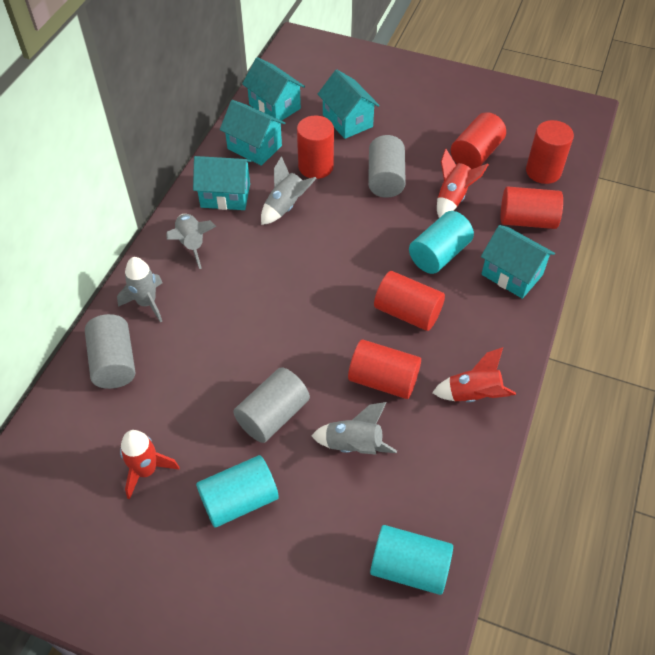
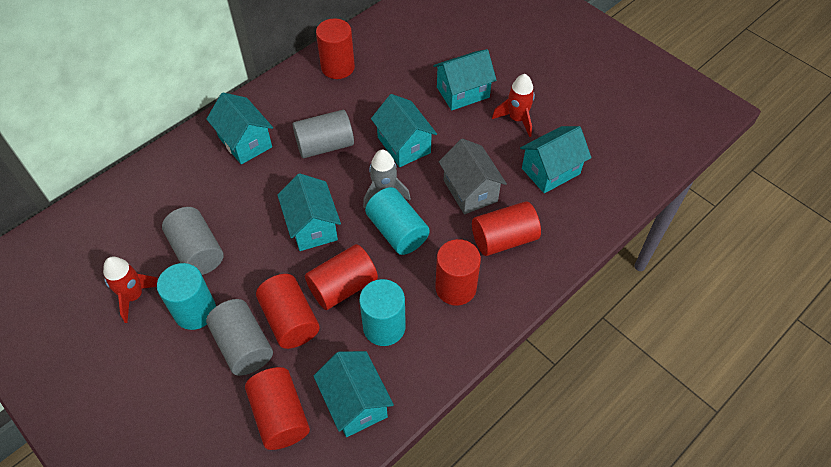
grey house: none = 0 -> [439,138,507,214] = 1
grey rocket: [117,257,163,323] [166,214,216,269] [261,156,317,225] [312,402,397,455] = 4 -> [363,150,411,208] = 1
red rocket: [120,430,180,499] [432,347,516,402] [437,149,489,218] = 3 -> [103,256,158,323] [492,74,535,137] = 2
turquoise house: [193,156,251,210] [220,100,286,166] [242,57,305,121] [318,69,380,139] [481,225,555,299] = 5 -> [206,92,273,165] [277,173,341,251] [313,351,394,437] [371,94,437,167] [433,49,497,110] [520,126,591,193] = 6

